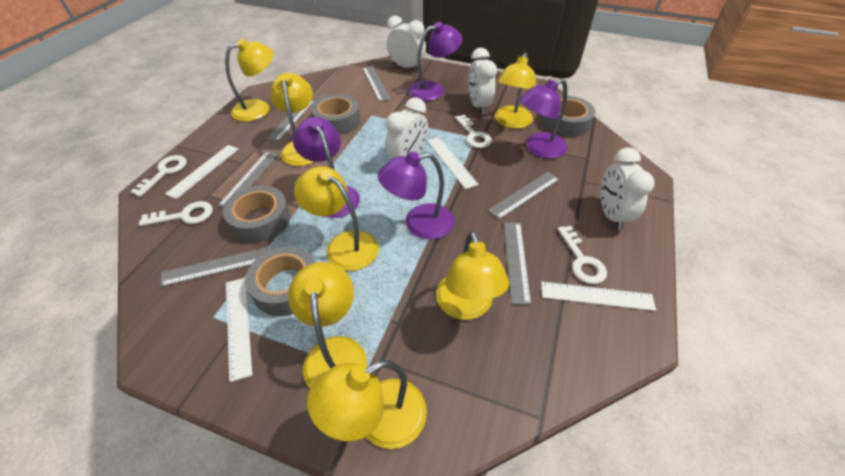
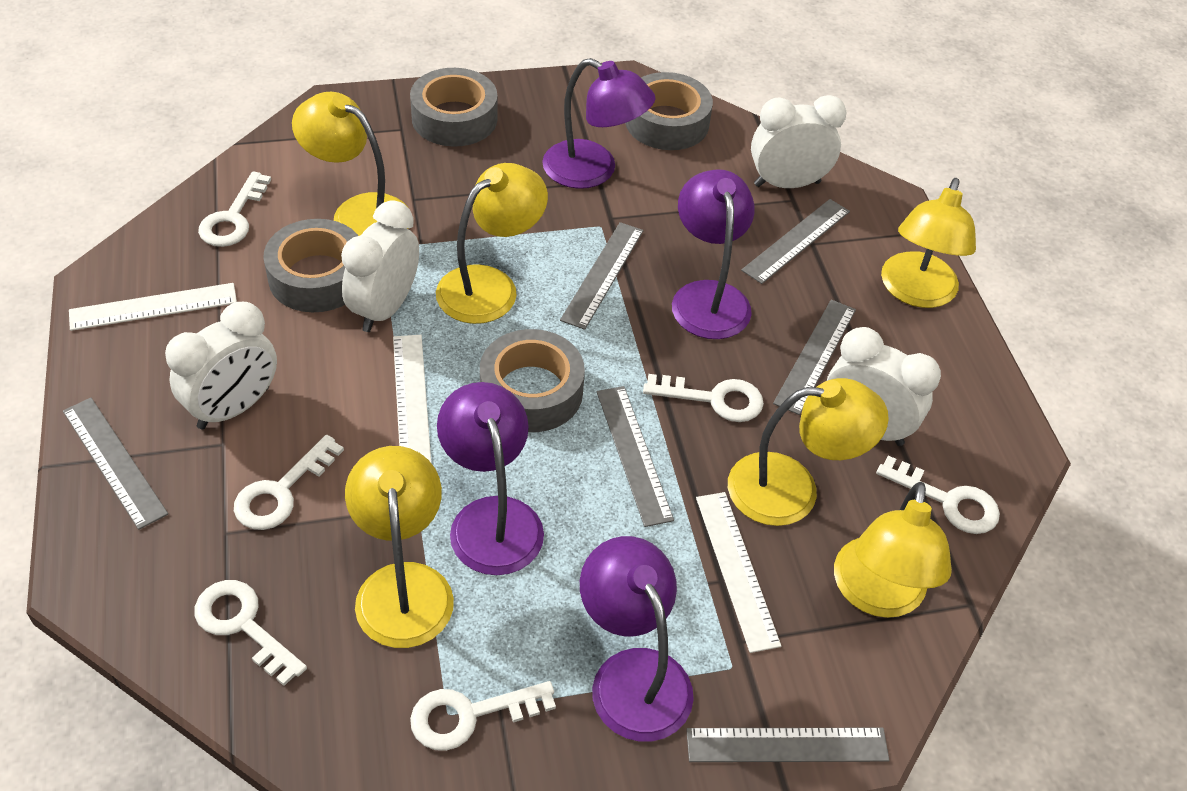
white key: [130,155,187,197] [139,201,213,226] [455,115,492,148] [557,226,607,284] = 4 -> [195,580,307,686] [198,171,271,247] [234,435,344,530] [410,681,556,751] [643,374,764,422] [876,456,1000,534] = 6
white ruler: [165,145,239,199] [226,278,252,382] [427,137,479,189] [541,282,656,311] = 4 -> [69,283,237,331] [393,335,431,462] [696,492,781,653] = 3
yellow lamp: [225,39,273,122] [271,73,314,166] [288,262,367,388] [294,166,379,271] [307,360,427,449] [436,230,509,320] [495,53,536,129] = 7 -> [292,92,408,236] [345,446,454,648] [436,163,548,324] [728,378,889,526] [834,482,952,618] [881,178,976,308] = 6

